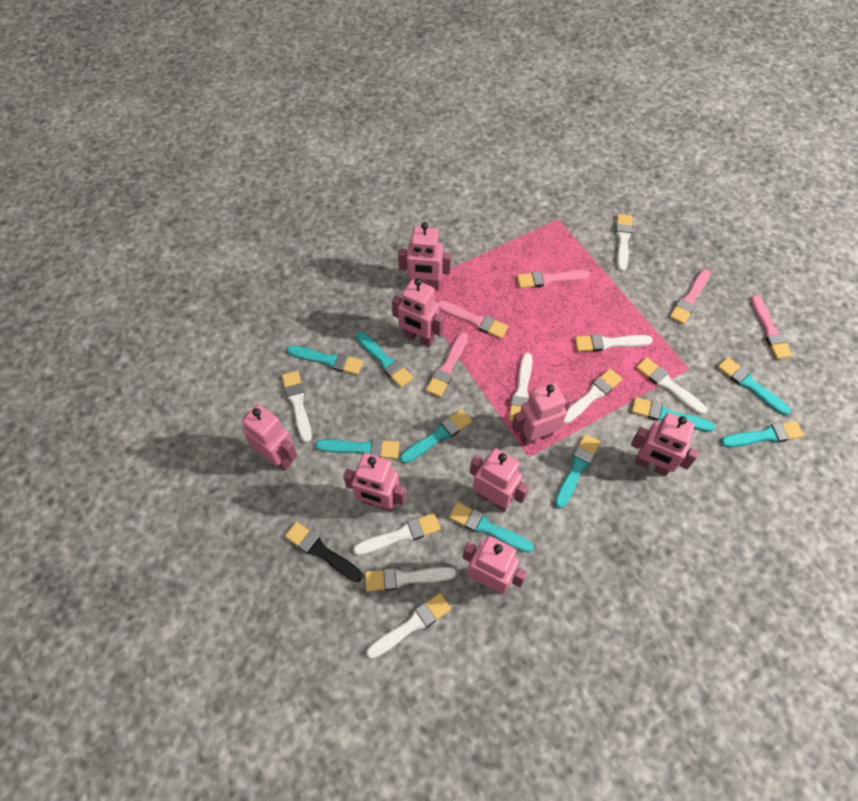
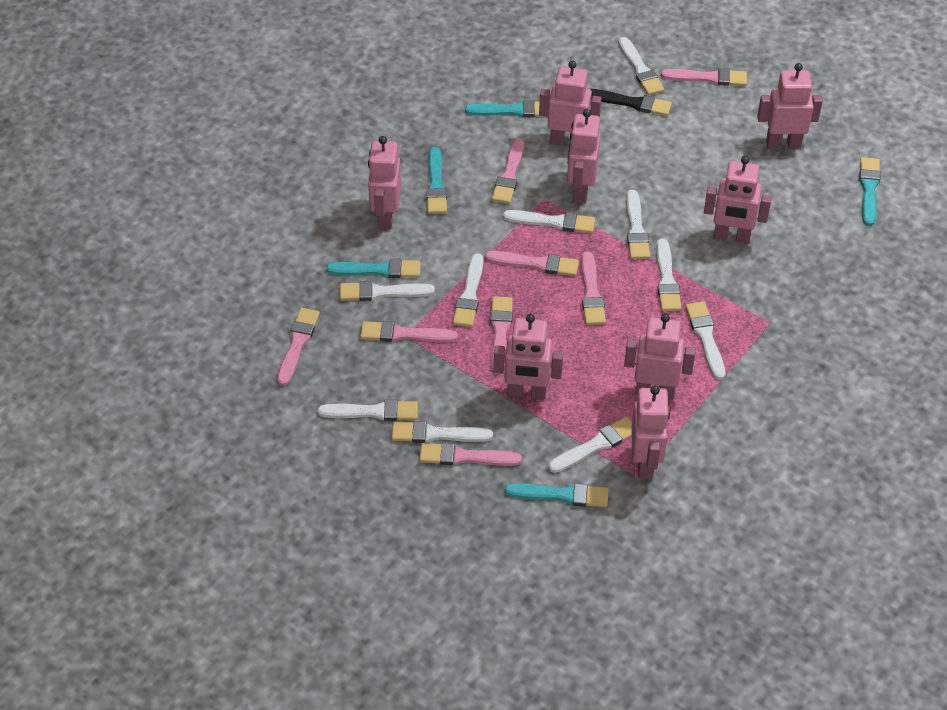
pink brush: [426,332,468,397] [438,300,508,339] [517,270,590,288] [670,269,710,324] [751,295,792,359] = 5 -> [277,308,320,386] [360,321,458,342] [419,443,522,466] [485,251,579,276] [490,296,513,375] [492,138,524,204] [581,251,606,325] [661,68,747,86] = 8
turquoise brush: [287,346,363,375] [315,439,399,459] [356,331,413,387] [400,409,472,463] [449,502,534,553] [555,434,600,508] [632,397,715,432] [718,357,791,415] [721,421,804,447] = 9 -> [326,259,421,278] [426,147,447,214] [465,100,548,117] [505,483,609,507] [859,157,881,226] = 5
white brush: [282,371,312,443] [353,513,441,555] [365,567,457,591] [366,593,451,659] [509,353,533,421] [563,368,622,424] [575,334,653,352] [616,214,633,271] [636,357,707,415] = 9 -> [318,400,418,421] [340,281,435,301] [392,421,493,443] [453,253,483,327] [503,210,595,233] [548,417,632,473] [619,37,664,95] [626,190,650,259] [656,239,682,311] [685,302,725,380] = 10

